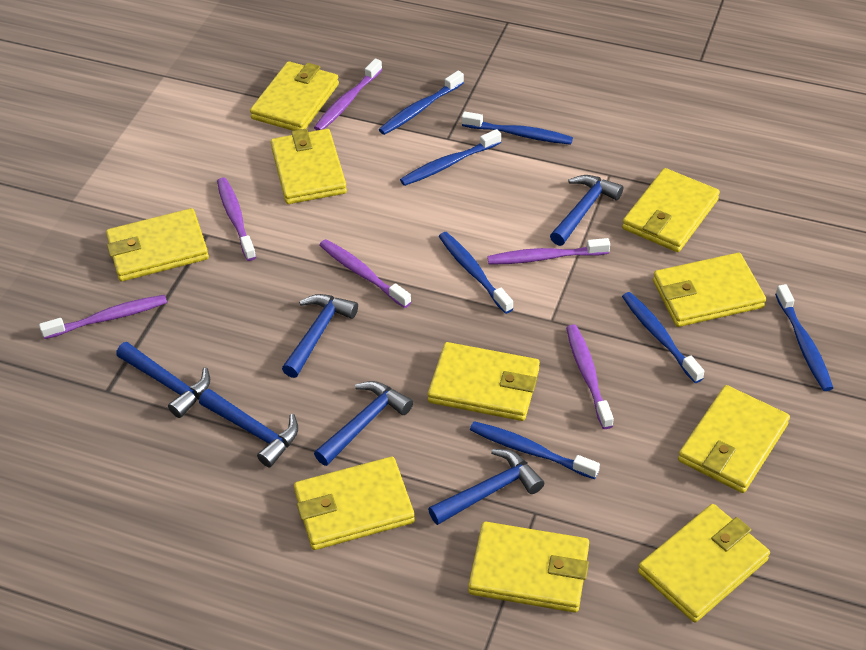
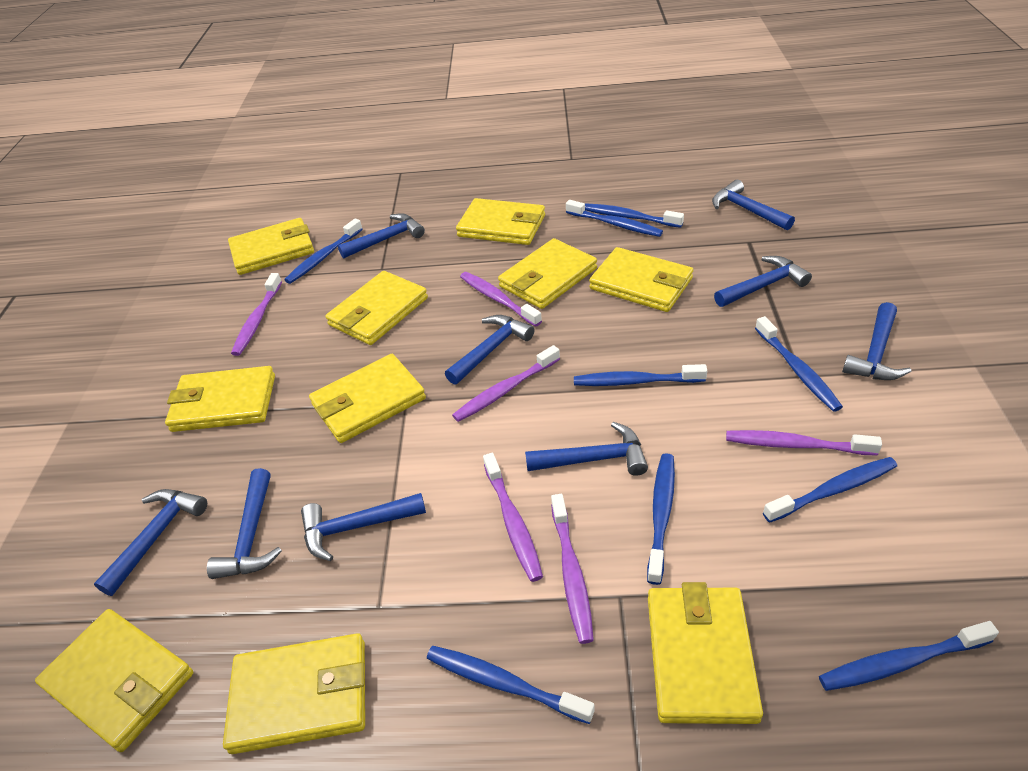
blue hammer: [116,342,210,418] [199,389,298,467] [282,294,358,378] [314,381,413,466] [428,449,544,525] [550,175,623,246] = 6 -> [94,489,207,596] [207,468,282,579] [301,493,426,561] [338,213,425,259] [445,315,535,385] [525,422,648,476] [712,180,795,230] [714,256,812,307] [842,302,911,380] = 9
blue toothbrush: [379,70,464,135] [400,129,501,186] [439,232,513,314] [462,111,573,145] [470,421,600,479] [622,292,704,383] [775,284,833,391] = 7 -> [284,218,363,284] [427,646,595,724] [566,200,663,237] [574,364,707,386] [585,203,684,228] [647,453,675,585] [755,316,843,412] [763,457,897,523] [819,621,999,691] = 9

